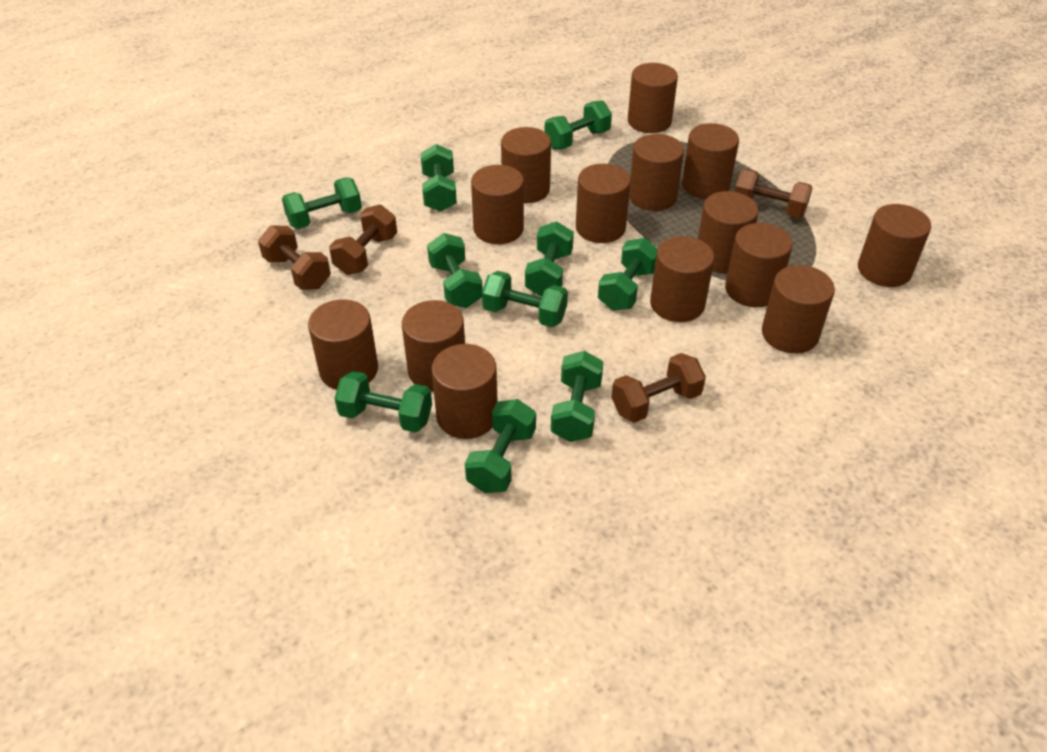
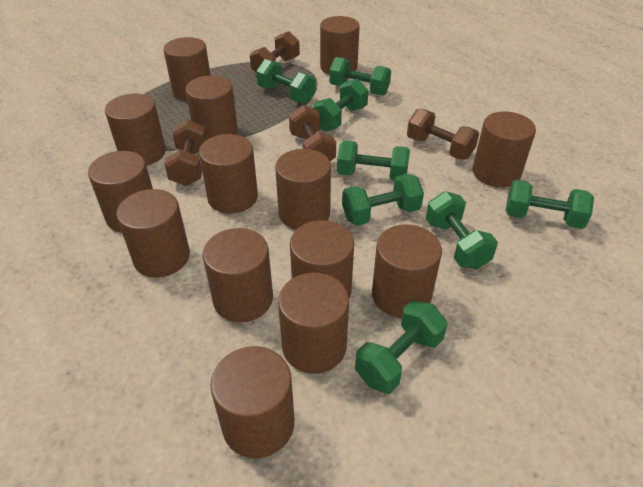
green dumbbell: [282,177,362,229] [334,371,432,433] [421,144,457,212] [427,233,483,308] [465,399,536,493] [482,271,568,327] [525,221,574,297] [545,100,612,150] [551,351,603,442] [598,238,658,311] = 10 -> [256,59,315,103] [312,79,368,131] [329,57,391,95] [337,141,410,181] [342,174,424,226] [355,300,448,394] [426,191,498,270] [506,179,594,229] = 8

